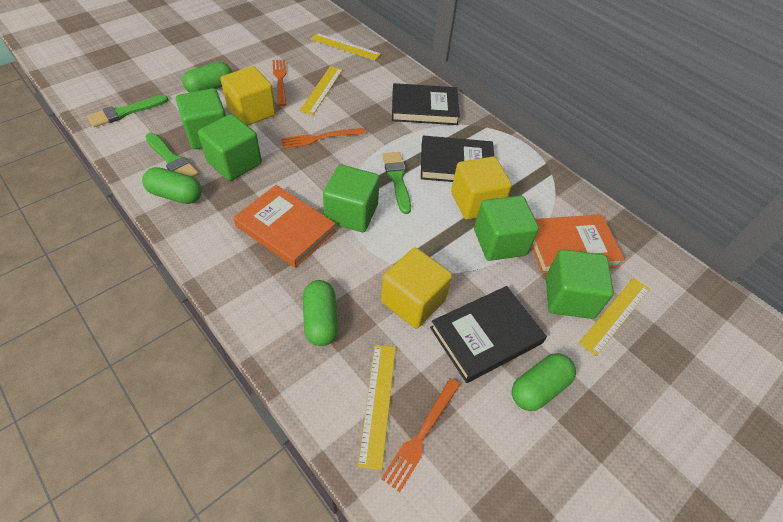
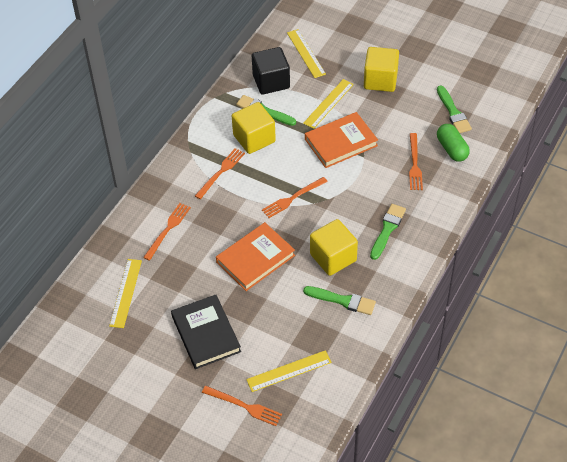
black book: [392,83,460,125] [421,136,494,182] [430,286,547,383] = 3 -> [171,295,241,369] = 1
black cube: none = 0 -> [252,47,290,95] = 1
green brush: [87,95,168,127] [145,133,199,177] [382,152,411,214] = 3 -> [236,95,296,126] [303,286,376,315] [370,204,406,260] [437,86,472,133] = 4
green capsule: [142,167,202,204] [182,62,232,93] [303,280,338,346] [512,353,576,411] = 4 -> [437,124,470,162] = 1
green cube: [176,88,226,149] [198,114,262,181] [323,165,380,232] [474,196,539,261] [546,249,614,319] = 5 -> none = 0
orange fork: [273,60,286,106] [281,128,365,149] [381,378,460,492] = 3 -> [143,203,191,261] [195,148,245,199] [202,386,282,426] [262,177,328,218] [409,133,423,190] = 5

